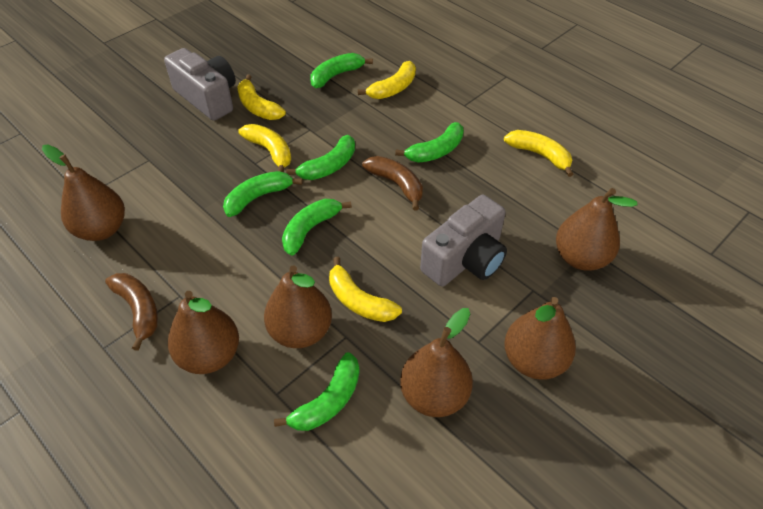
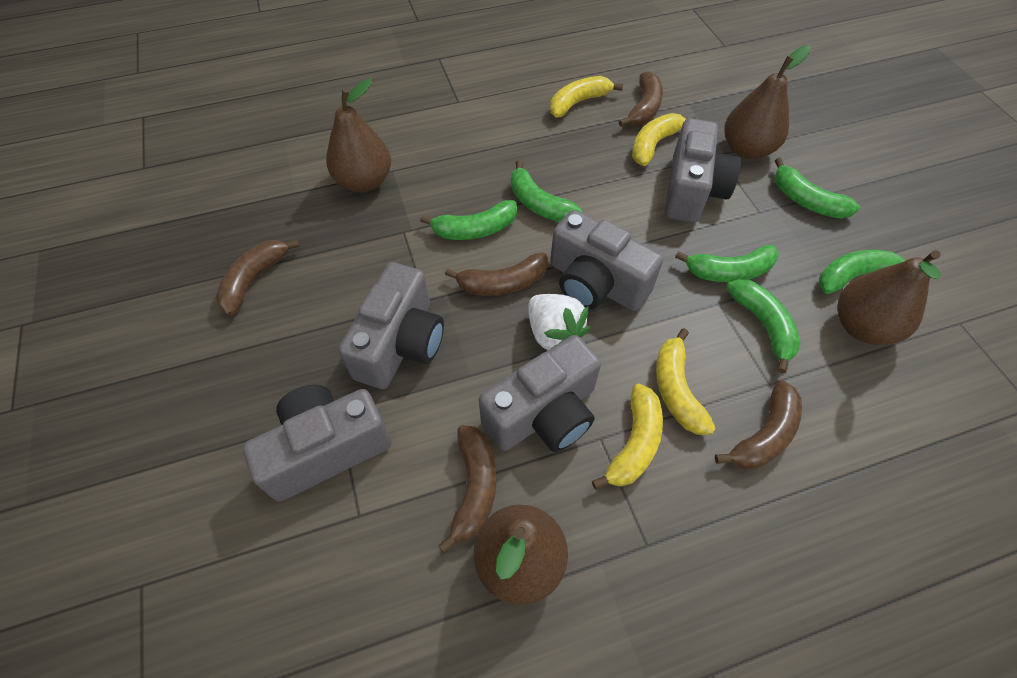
brown banana: [105,273,158,351] [362,156,423,210] = 2 -> [215,239,300,316] [438,425,496,553] [445,253,548,296] [619,71,663,127] [715,380,802,469] = 5
brown pear: [42,145,125,241] [168,291,239,374] [264,265,332,348] [400,308,473,417] [504,297,576,380] [556,188,637,271] = 6 -> [326,78,391,192] [474,505,568,605] [724,45,811,159] [838,250,941,345] = 4
grey camera: [164,48,236,121] [420,195,507,287] = 2 -> [243,385,392,502] [339,262,444,389] [479,335,601,452] [550,210,663,311] [664,118,741,223] = 5
white strawberry: none = 0 -> [528,294,590,350] = 1
yellow banana: [237,75,286,120] [238,124,291,172] [329,257,402,322] [358,61,416,99] [504,130,573,177] = 5 -> [550,76,623,118] [592,384,663,490] [632,113,696,166] [656,328,716,435] = 4

